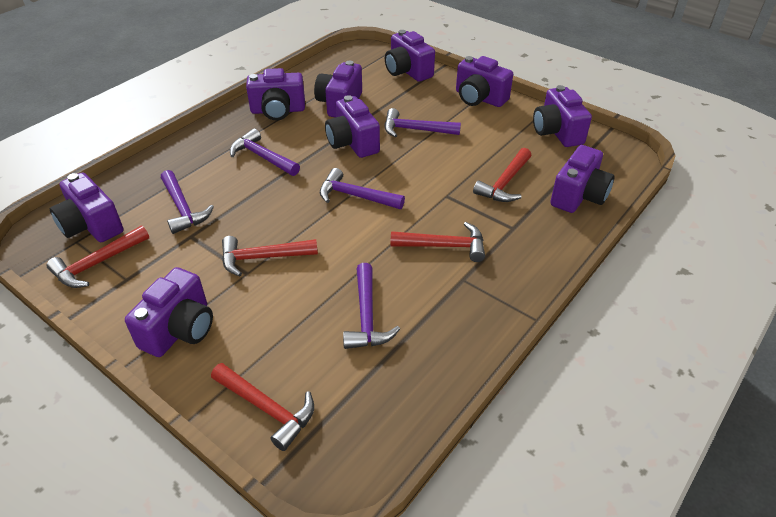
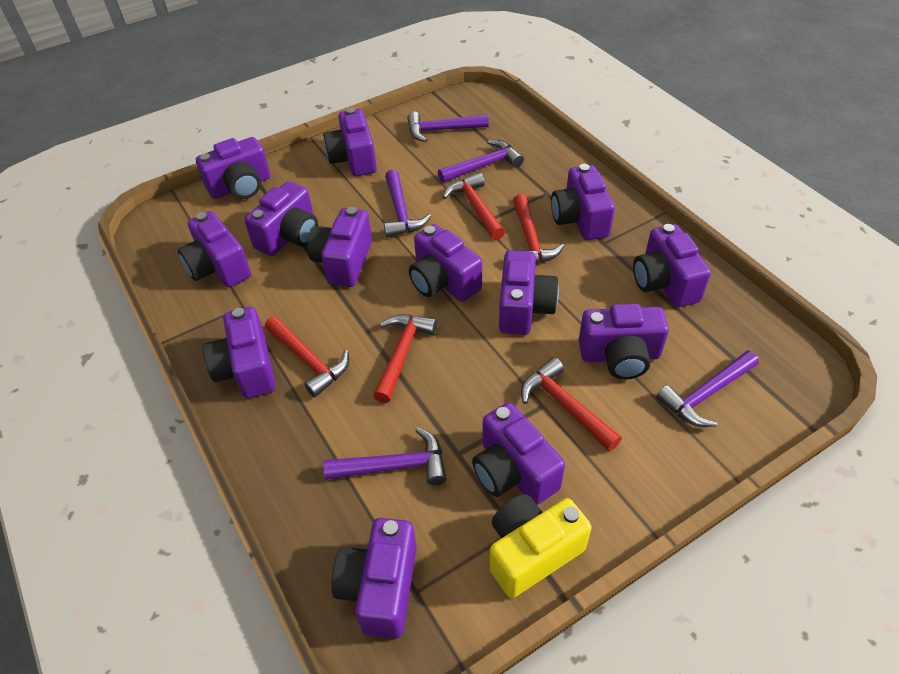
purple camera: [50,172,123,242] [125,267,213,357] [246,68,305,120] [314,61,362,117] [325,95,380,158] [385,30,435,82] [456,56,513,107] [533,85,592,147] [550,145,615,213] = 9 -> [178,211,251,287] [196,137,270,199] [203,307,276,398] [244,181,318,256] [308,207,372,287] [323,108,377,176] [332,518,417,638] [409,224,482,302] [472,402,565,505] [499,250,559,335] [551,164,615,240] [579,304,669,379] [633,224,711,307] = 13
yellow camera: none = 0 -> [490,494,592,598] = 1

